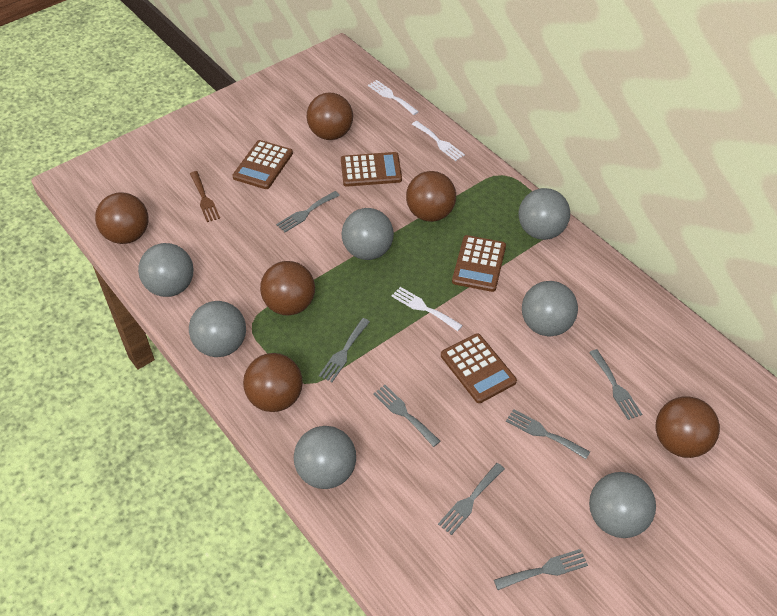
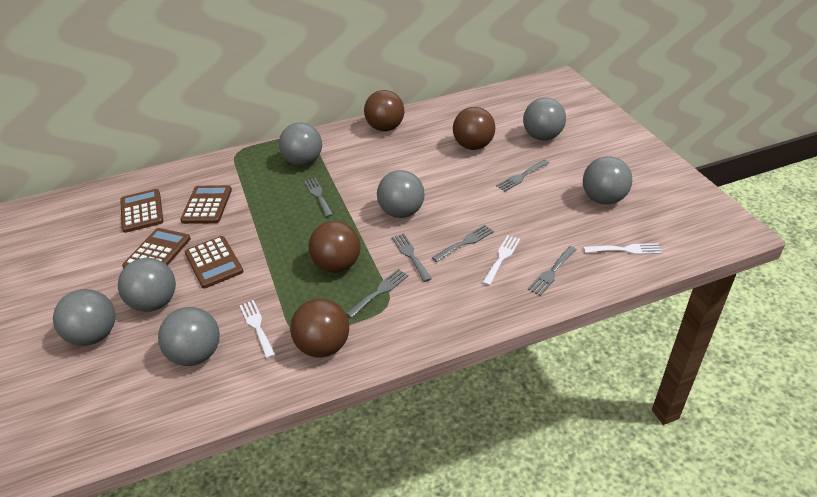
brown ball: [95,192,148,244] [243,353,303,412] [260,261,315,315] [307,92,353,140] [406,171,456,222] [656,397,720,458] = 6 -> [290,298,349,358] [308,221,361,273] [364,90,404,131] [453,107,495,150] = 4
brown fork: [190,171,220,222] = 1 -> none = 0
grey fork: [276,191,340,232] [319,318,370,382] [373,385,440,447] [438,463,505,535] [494,549,588,590] [506,409,590,459] [589,349,642,420] = 7 -> [304,178,333,217] [346,269,409,318] [392,233,432,282] [432,225,494,262] [496,160,549,191] [528,246,577,296] = 6

